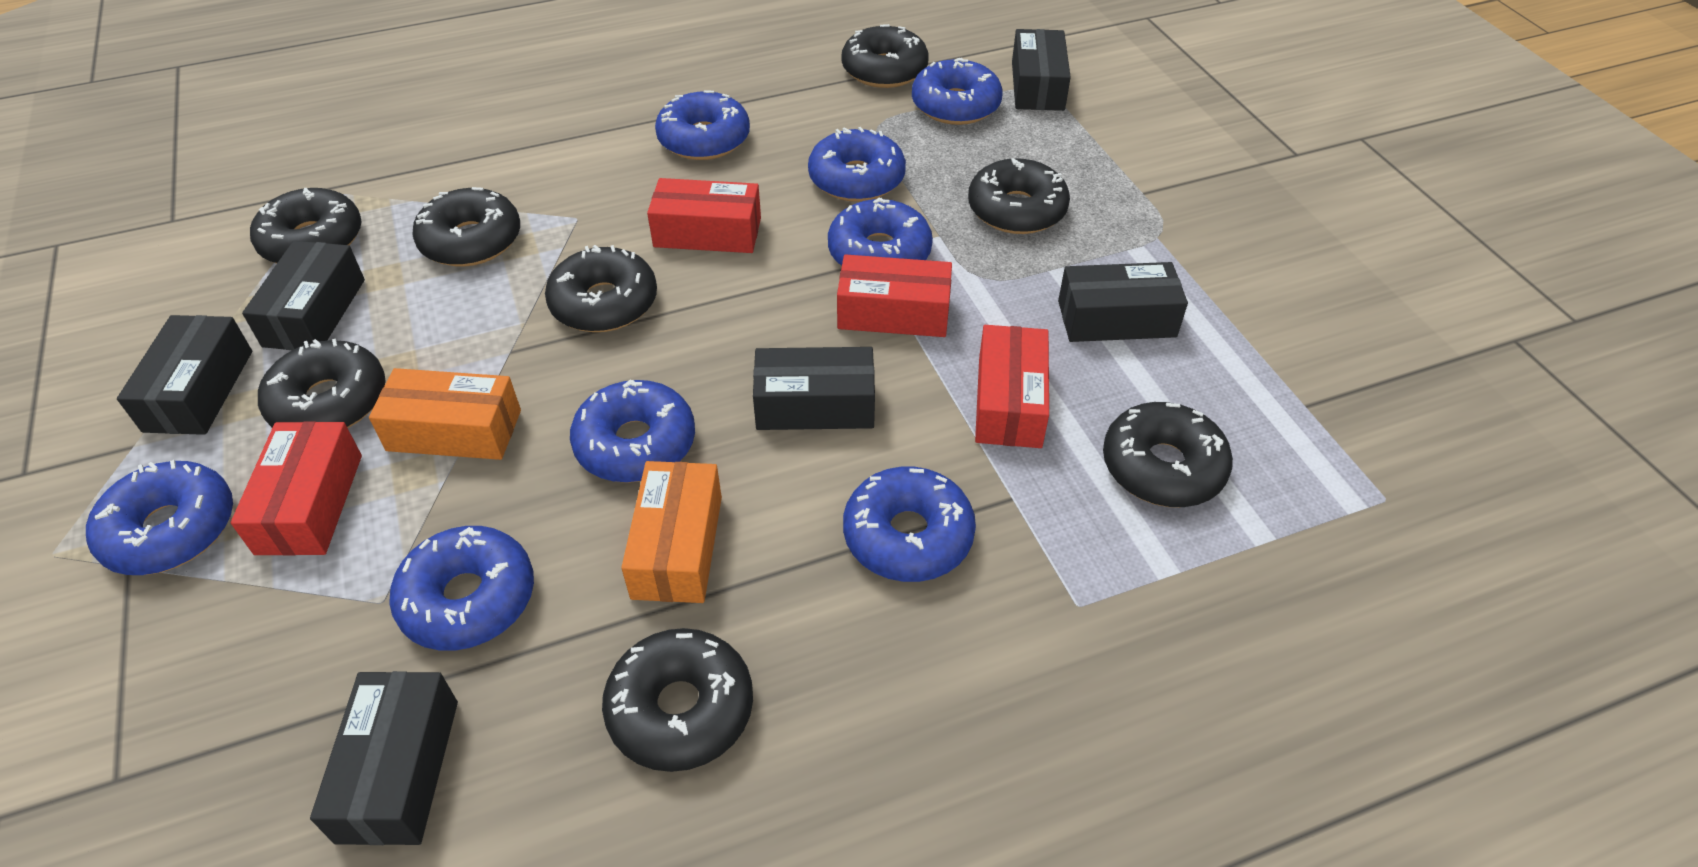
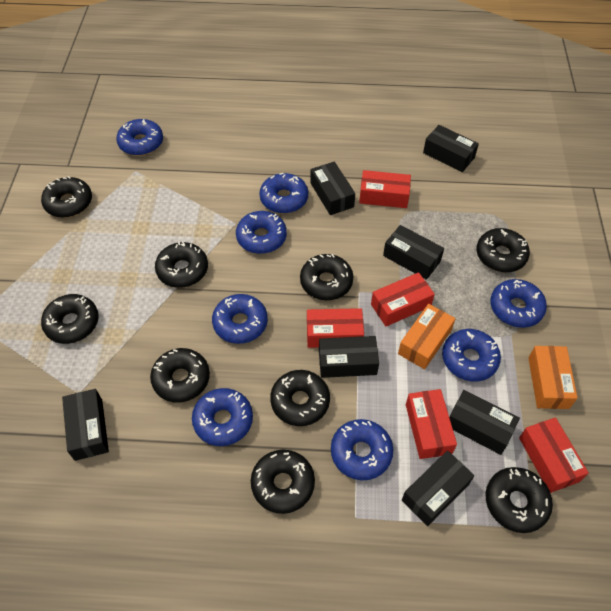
black box: [117,315,252,435] [242,241,365,350] [310,671,458,845] [753,347,875,430] [1012,29,1071,111] [1058,262,1188,342] = 6 -> [62,389,109,461] [310,162,355,215] [319,336,379,378] [383,225,444,280] [402,451,474,526] [423,125,479,172] [449,390,520,455] = 7
black donut: [250,188,362,264] [258,338,386,428] [412,187,520,267] [545,245,657,332] [602,628,753,772] [841,24,929,88] [968,158,1070,234] [1103,402,1233,507] = 8 -> [41,176,92,218] [41,294,99,344] [150,348,210,402] [155,241,208,288] [251,450,315,514] [270,370,330,426] [300,254,353,300] [477,228,530,272] [486,467,553,533] = 9
red box: [231,421,362,556] [647,178,761,253] [837,254,952,337] [975,325,1049,448] = 4 -> [307,308,364,348] [359,170,411,208] [371,272,435,326] [406,389,457,459] [519,417,589,493] = 5

